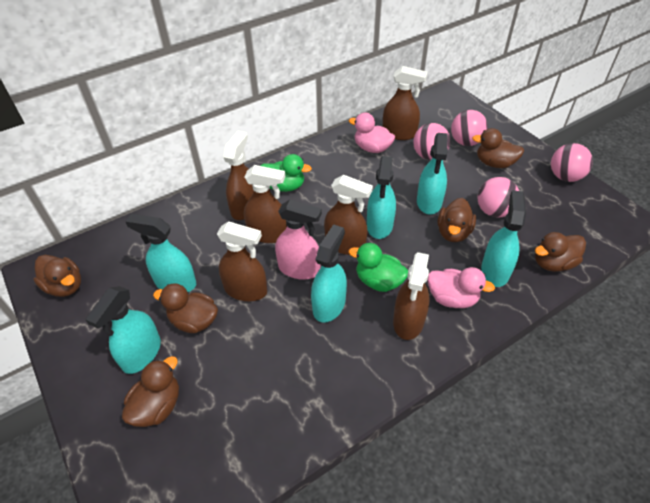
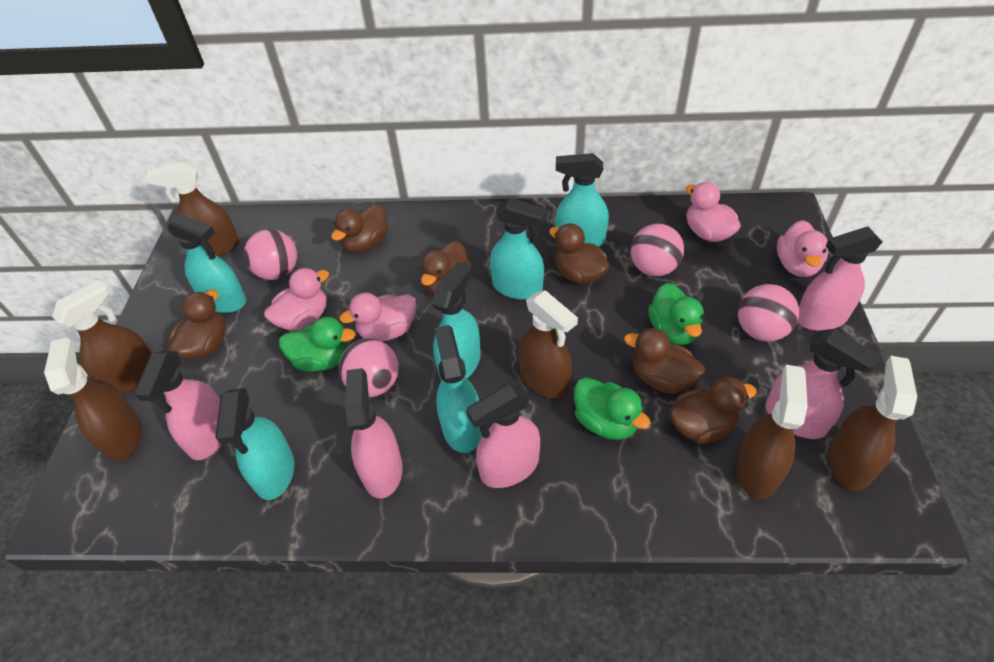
green duck: [260,154,312,192] [348,243,408,292] = 2 -> [279,317,356,372] [574,377,651,440] [648,283,704,345] = 3
pink duck: [349,113,395,153] [427,267,495,308] = 2 -> [264,268,329,331] [339,293,416,341] [685,182,741,242] [777,220,828,277] = 4
pink spray bottle: [275,200,322,280] = 1 -> [134,351,221,460] [345,368,403,498] [466,384,540,488] [765,329,880,439] [797,227,882,331] = 5

